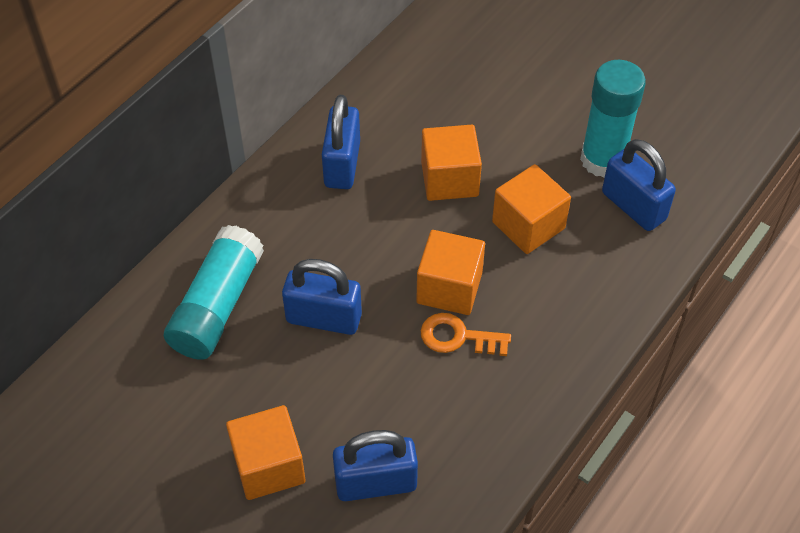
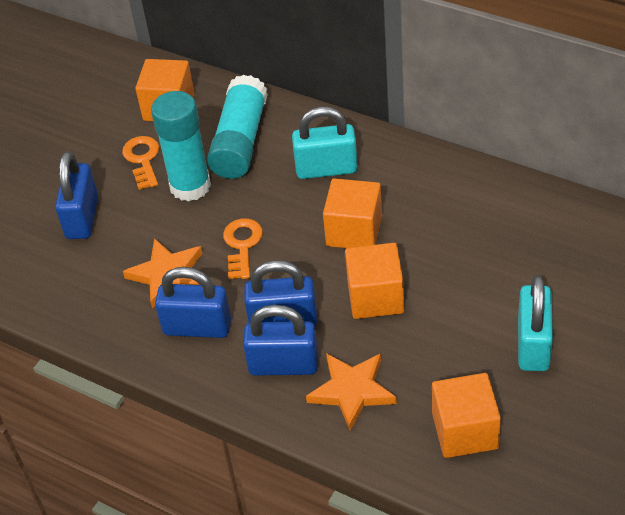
orange key: [421,313,511,356] = 1 -> [122,136,159,190] [223,218,263,279] = 2
orange star: none = 0 -> [123,238,203,308] [306,353,397,431] = 2
turquoise padlock: none = 0 -> [292,107,358,179] [518,275,553,371] = 2

